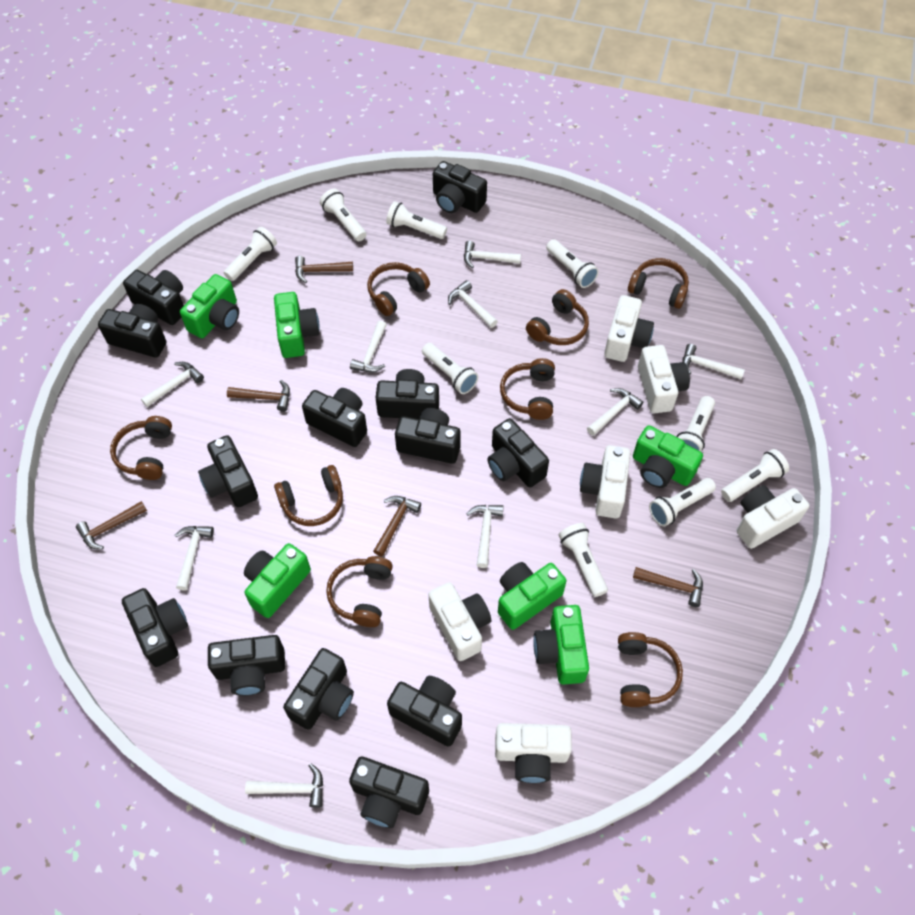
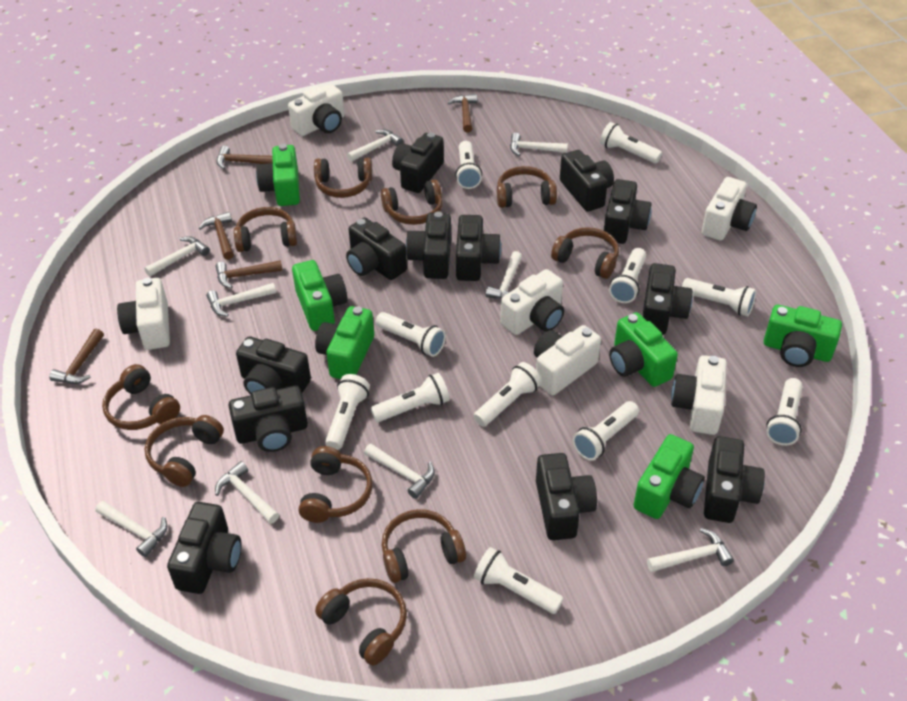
black camera: [98,304,166,358] [122,588,188,667] [123,270,184,325] [198,435,258,507] [208,635,285,696] [283,648,354,730] [302,388,367,447] [349,757,429,828] [376,369,439,419] [387,676,462,747] [395,408,461,464] [433,161,487,213] [487,418,549,487] = 13 -> [167,502,242,594] [228,385,308,452] [236,336,311,395] [346,218,407,280] [392,132,444,193] [406,211,451,279] [456,215,501,281] [536,453,597,540] [560,150,614,211] [604,179,652,244] [642,263,693,335] [704,436,765,523] = 12
brown headphones: [110,416,172,480] [274,465,343,526] [326,556,393,627] [367,262,430,316] [500,358,555,420] [526,289,589,345] [618,632,683,707] [628,258,689,309] = 8 -> [102,364,180,430] [145,415,224,487] [234,207,297,252] [299,446,372,523] [314,158,372,198] [315,578,407,666] [381,179,443,225] [382,509,466,583] [497,166,557,208] [551,227,619,279] = 10
white flashlight: [224,227,277,281] [320,189,366,241] [386,201,447,239] [422,343,479,394] [546,239,599,288] [559,523,608,597] [649,478,716,526] [677,396,715,452] [721,449,789,502] = 9 -> [325,374,370,450] [371,373,450,422] [376,312,446,357] [455,141,482,189] [474,362,542,427] [474,547,563,614] [572,401,639,461] [600,122,662,163] [609,248,646,303] [682,278,756,316] [766,378,803,446] = 11

